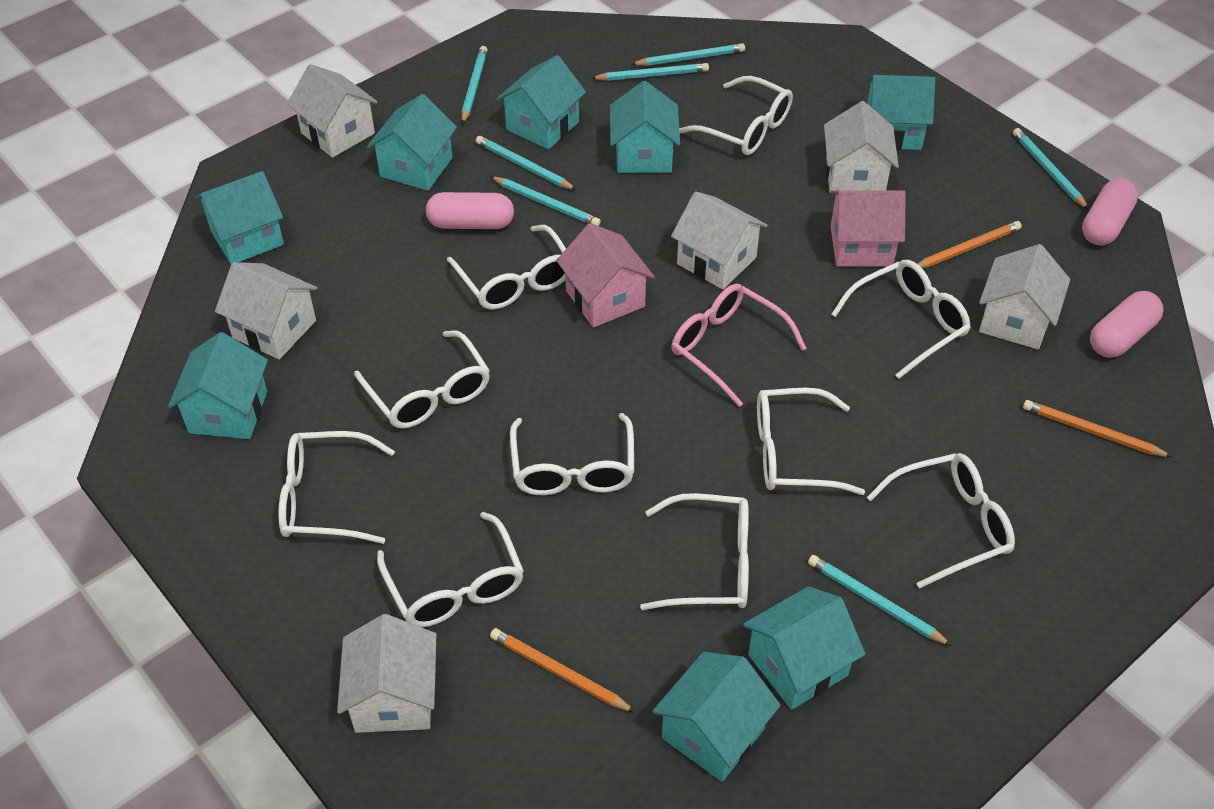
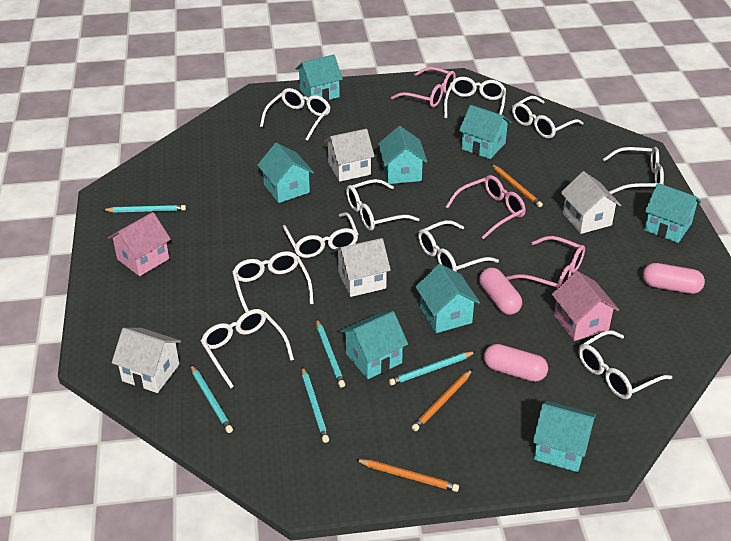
pink glasses: [671,284,807,407] = 1 -> [391,67,456,107] [446,175,526,239] [506,236,585,289] = 3
turquoise pencil: [461,46,488,124] [476,136,576,190] [490,176,601,226] [591,63,709,81] [631,43,745,66] [808,555,952,646] [1013,128,1089,210] = 7 -> [103,205,186,213] [191,365,233,433] [302,367,329,443] [316,319,345,388] [389,351,476,386] = 5
white house: [215,262,317,360] [287,64,378,158] [337,614,436,733] [671,191,767,289] [824,101,899,193] [979,244,1070,350] = 6 -> [112,328,181,393] [324,129,375,182] [334,238,391,297] [561,171,621,234] = 4

